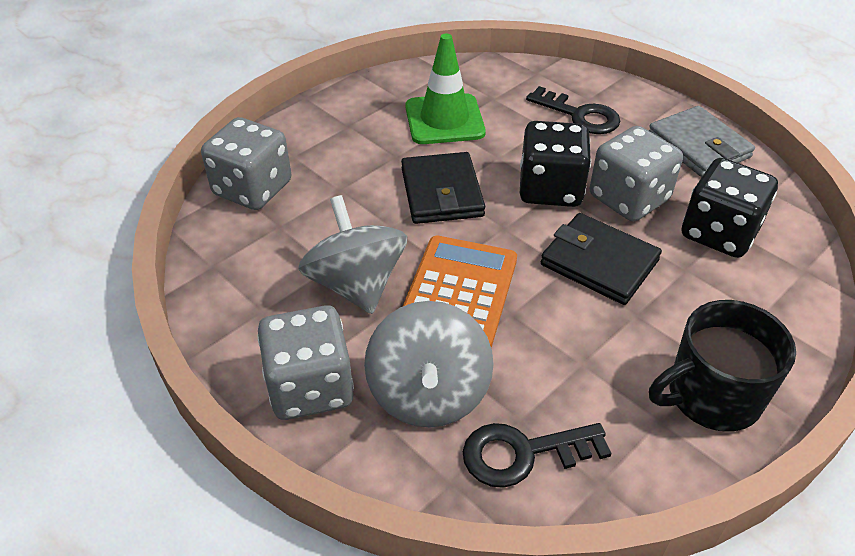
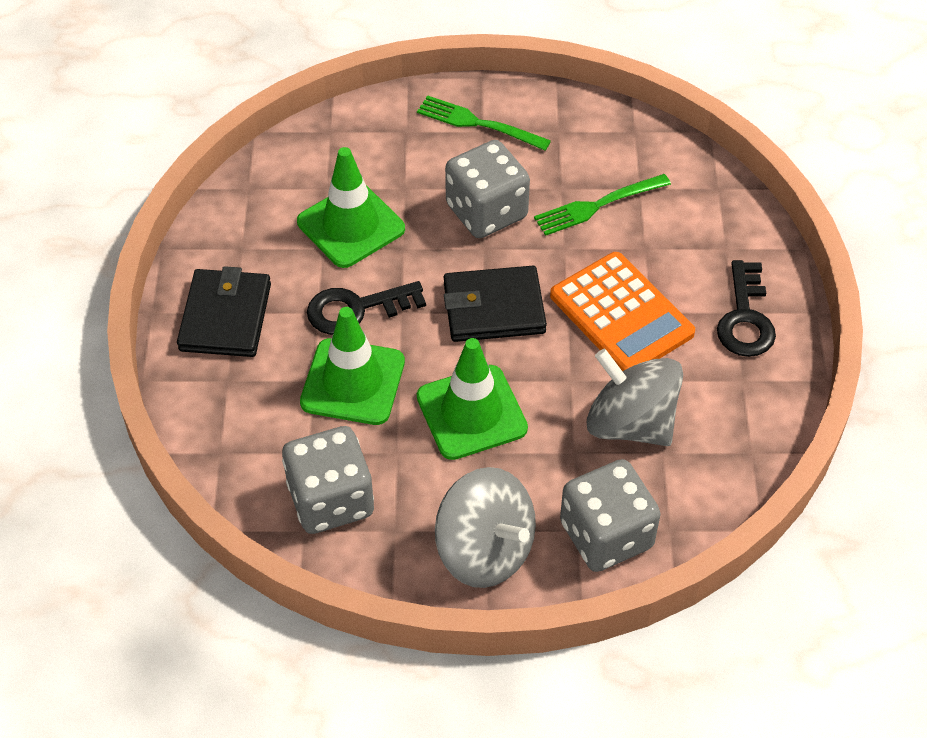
black dice: [520,121,591,207] [682,158,778,258] = 2 -> none = 0
black mug: [649,300,796,431] = 1 -> none = 0
green fork: none = 0 -> [417,95,551,151] [534,174,671,236] = 2
green traffic cone: [405,33,486,144] = 1 -> [297,147,405,268] [300,307,405,425] [417,338,528,460] = 3
grey wallet: [649,106,755,177] = 1 -> none = 0

